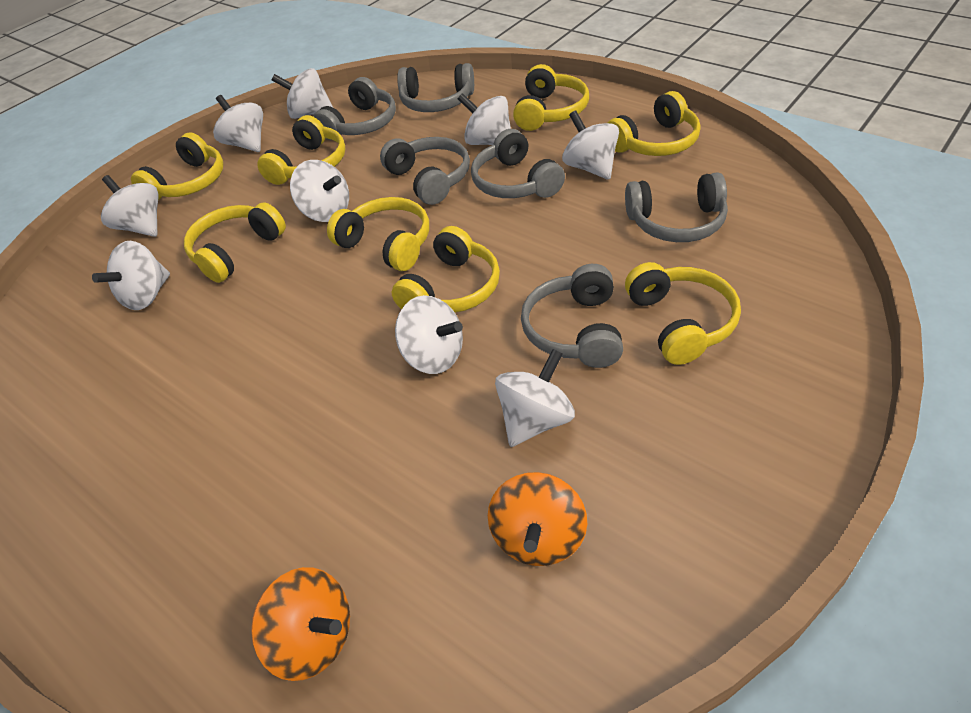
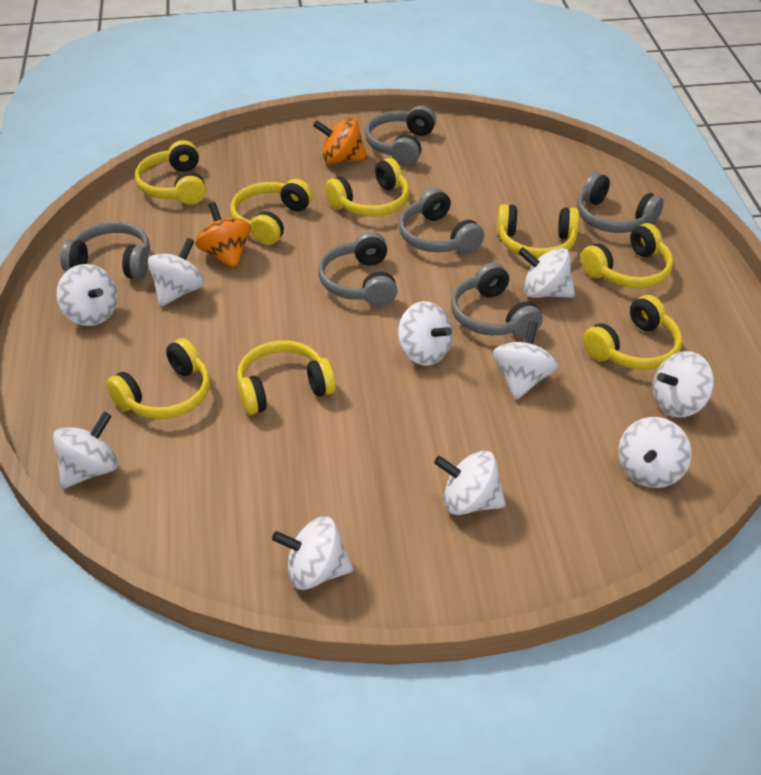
white spinning top: [92,241,170,310] [101,175,159,237] [213,95,263,152] [272,68,333,119] [290,160,349,222] [395,295,463,374] [458,93,511,145] [495,349,575,447] [562,110,619,180] = 9 -> [53,412,118,489] [57,264,118,326] [148,238,204,307] [272,517,353,590] [398,301,452,366] [434,451,506,515] [493,321,558,400] [518,247,575,298] [619,417,691,488] [653,351,714,418] = 10

